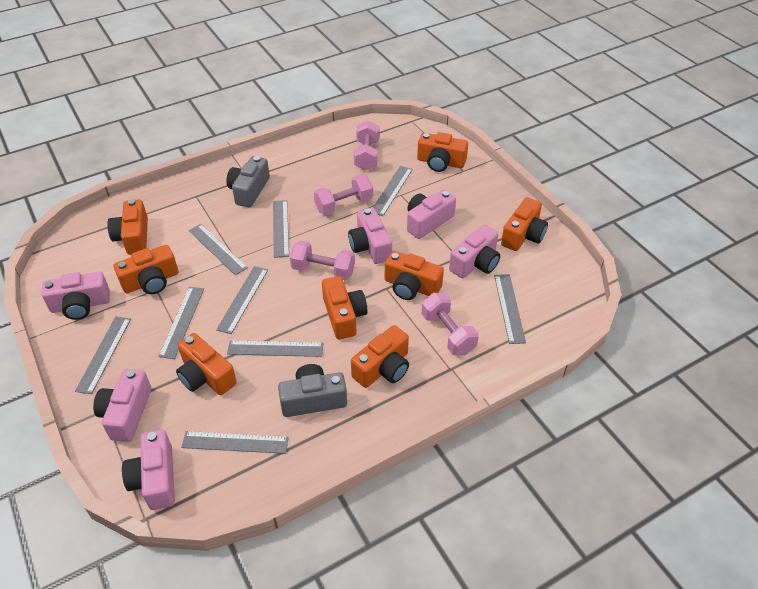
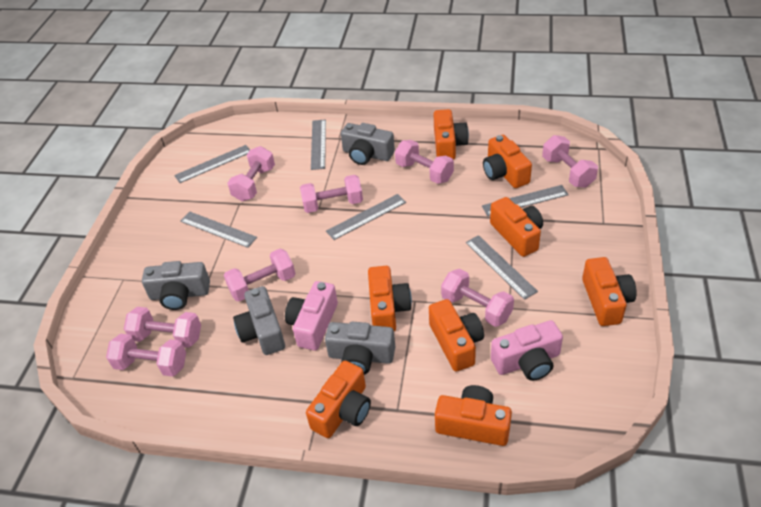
grey camera: [226,156,270,207] [278,364,347,417] = 2 -> [142,261,210,310] [233,286,285,355] [325,322,395,375] [341,123,395,165] = 4
grey ruler: [75,316,131,394] [158,287,204,359] [181,431,289,454] [189,224,248,275] [216,266,268,334] [227,340,323,357] [273,200,289,258] [373,166,413,216] [494,274,526,344] = 9 -> [174,145,250,183] [180,212,257,248] [311,119,326,170] [326,194,406,240] [466,235,538,300] [482,185,569,216] = 6
pink camera: [42,271,110,320] [93,369,151,442] [122,429,175,510] [348,208,392,264] [407,190,456,239] [449,225,500,278] = 6 -> [285,281,338,350] [491,320,563,381] = 2
pink dumbbell: [290,240,355,280] [314,175,373,215] [354,120,379,170] [422,293,479,355] = 4 -> [106,334,186,377] [124,307,201,348] [224,249,295,302] [228,146,275,201] [300,175,363,213] [395,140,454,184] [441,269,514,327] [542,135,598,188] = 8

